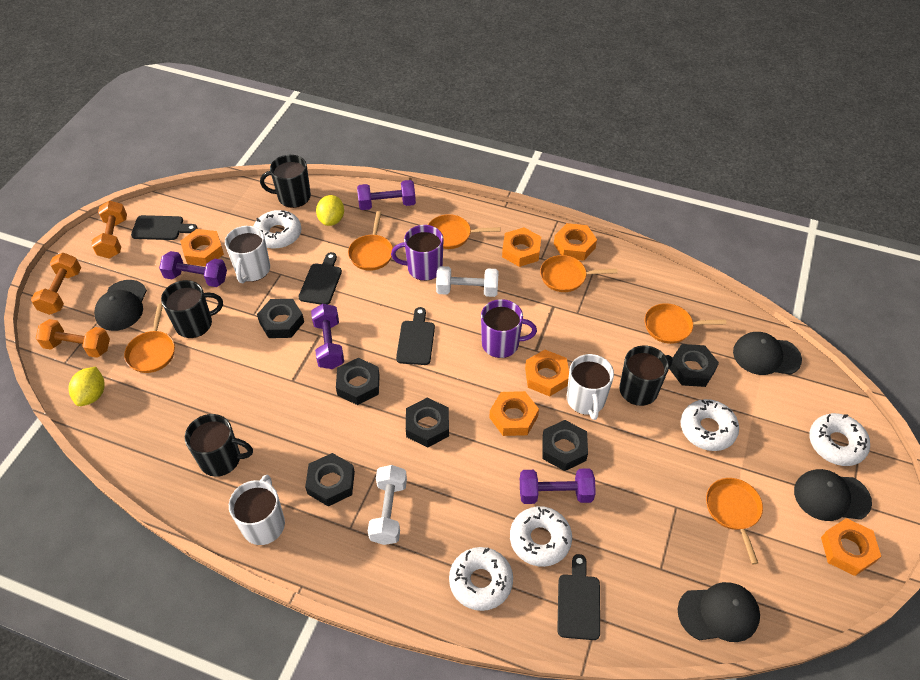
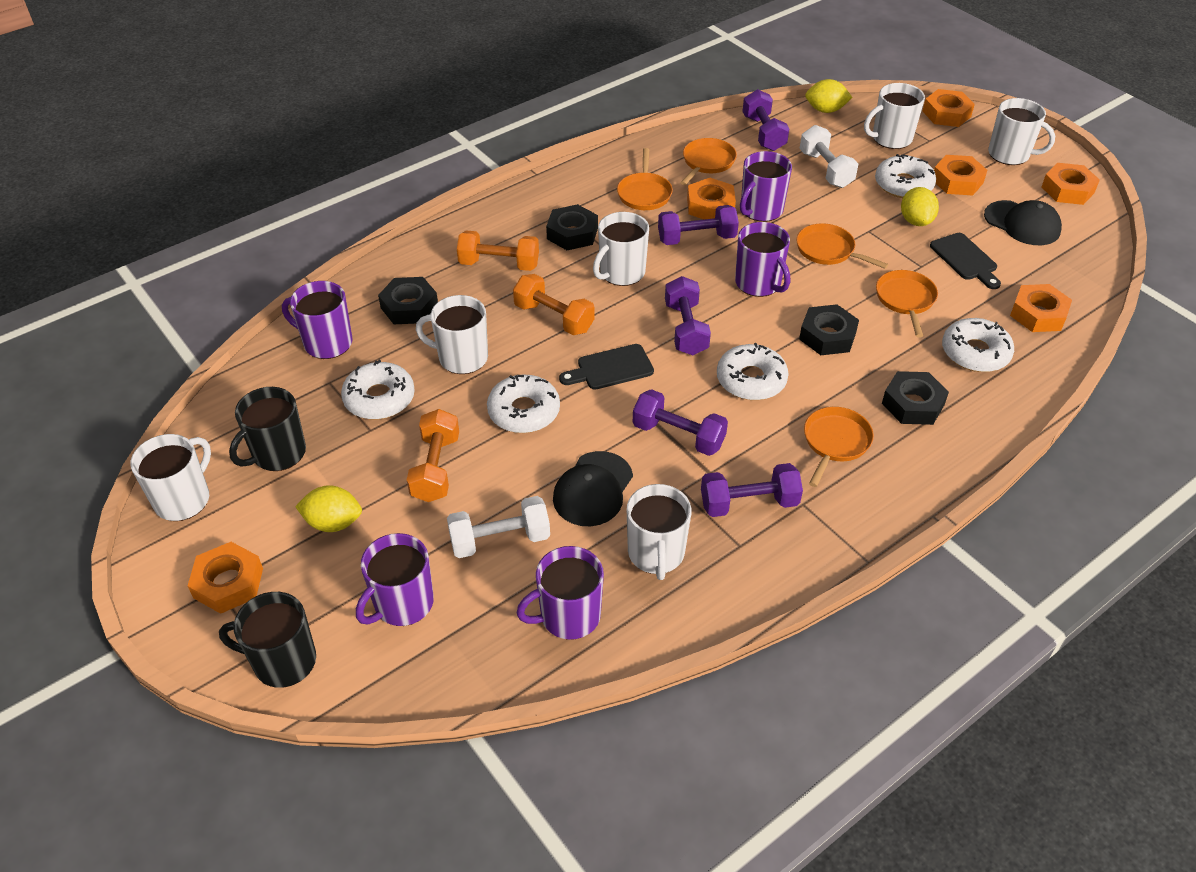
black cap: [94,280,147,331] [678,582,760,642] [733,332,802,375] [794,469,872,521] = 4 -> [553,451,633,526] [984,200,1062,245] = 2
black cutting board: [131,215,198,240] [299,252,342,305] [396,307,435,365] [557,554,600,640] = 4 -> [559,344,654,390] [930,233,1001,289] = 2
black mug: [161,280,223,338] [185,414,253,477] [260,155,311,208] [619,345,673,406] = 4 -> [219,592,316,688] [229,387,306,471] = 2
black nut: [257,299,304,338] [305,453,355,506] [336,358,380,405] [406,398,449,448] [542,420,588,471] [669,344,719,387] = 6 -> [378,277,438,324] [546,204,598,250] [799,304,859,355] [882,371,949,425] = 4
orange pan: [124,303,175,373] [348,211,393,271] [428,214,500,249] [540,255,618,292] [645,303,726,344] [706,478,763,564] = 6 -> [617,148,673,210] [680,138,737,185] [796,223,888,269] [804,407,874,487] [876,270,938,337] = 5
purple dumbbell: [159,251,227,287] [311,304,344,369] [357,180,416,210] [520,468,596,504] = 4 -> [633,389,728,456] [658,205,739,245] [665,276,711,355] [701,463,803,517] [742,89,789,151] = 5
purple mug: [391,225,444,281] [481,299,537,358] = 2 -> [282,281,353,359] [356,533,434,626] [516,546,604,640] [735,222,790,297] [740,151,792,222] = 5
white mug: [225,226,270,283] [229,475,285,545] [567,354,614,420] = 3 -> [131,434,211,521] [416,295,488,374] [593,212,649,286] [627,484,691,580] [864,83,925,149] [988,98,1055,165] = 6
yellow lemon: [69,367,105,406] [316,195,344,226] = 2 -> [295,485,362,532] [805,79,853,113] [901,187,939,226] = 3

